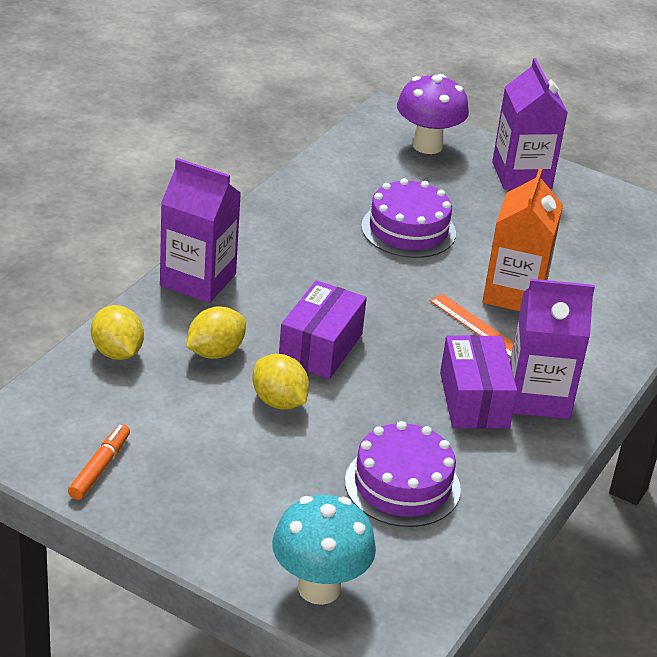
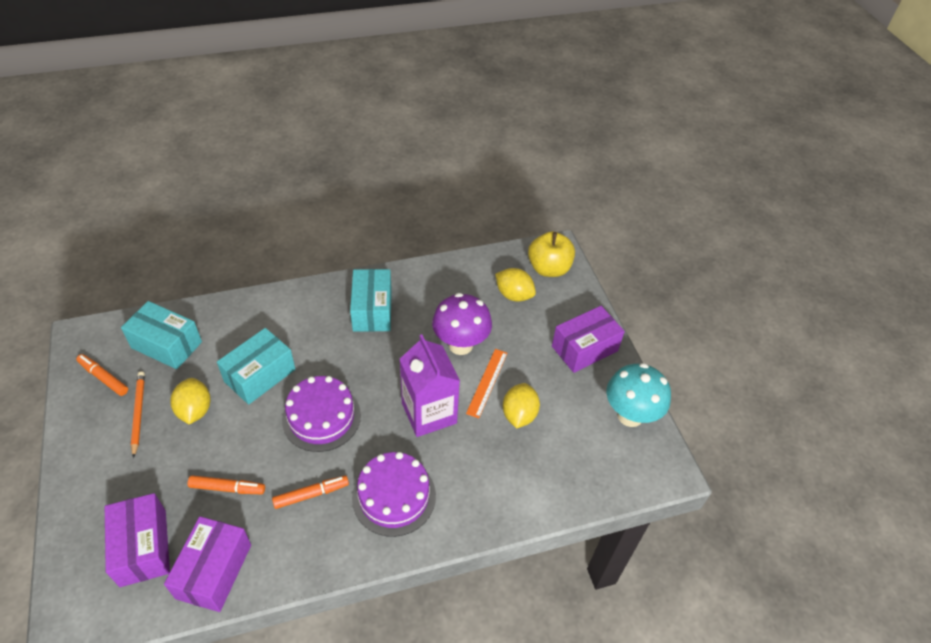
orange carton: [482,168,563,311] = 1 -> none = 0
orange marker: [68,424,130,500] = 1 -> [76,354,128,396] [188,475,265,494] [272,476,349,509] = 3
orange pencil: none = 0 -> [131,371,145,458] = 1
purple box: [279,280,367,379] [440,335,517,429] = 2 -> [105,493,170,587] [164,516,251,612] [552,306,625,373] = 3
purple carton: [160,158,241,303] [492,58,568,190] [510,279,595,419] = 3 -> [400,334,460,437] = 1
turquoise box: none = 0 -> [121,301,202,369] [217,328,295,405] [350,269,392,332] = 3
yellow apple: none = 0 -> [528,231,575,277] = 1

